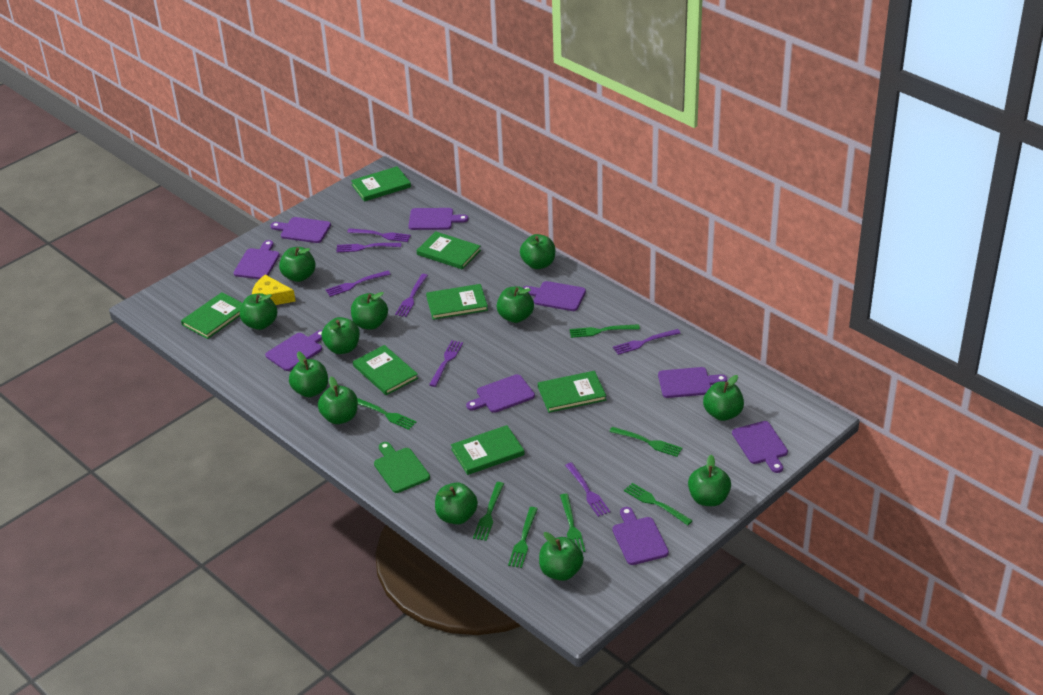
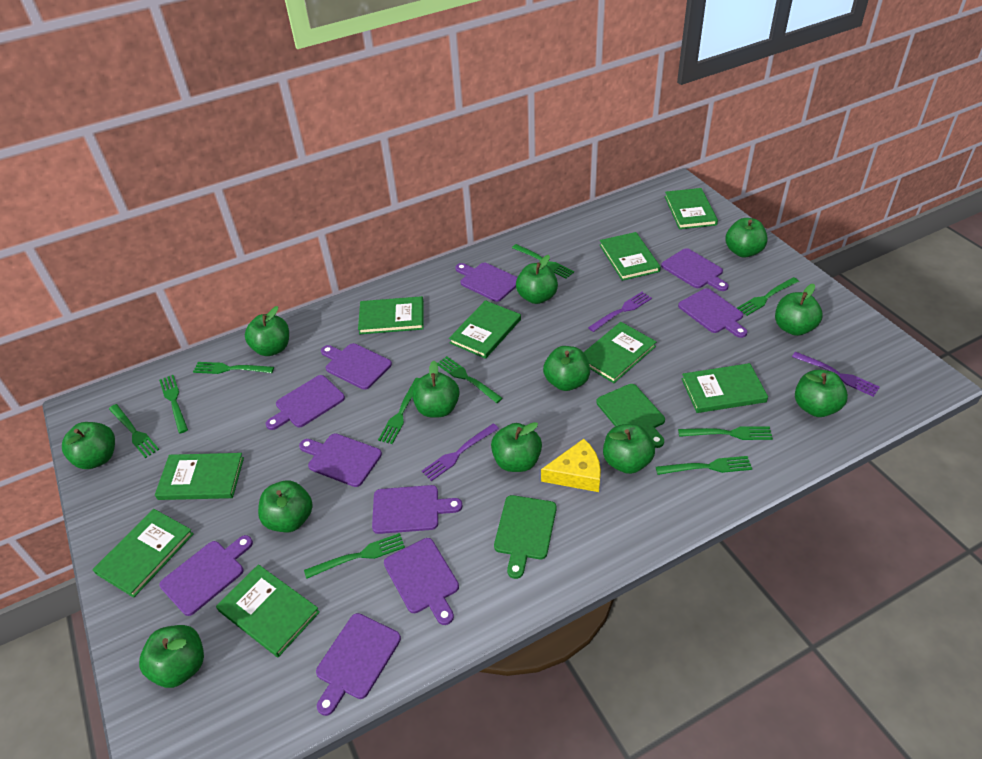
green book: [181,292,242,339] [351,166,411,202] [353,345,418,395] [417,231,481,270] [426,284,488,320] [451,425,525,475] [538,371,606,413] = 7 -> [92,509,194,598] [155,453,244,500] [216,564,320,657] [358,296,424,334] [449,300,521,359] [584,322,657,383] [599,232,661,281] [665,188,718,229] [681,363,768,413] = 9
green cutting board: [374,442,430,493] = 1 -> [494,495,557,579] [596,384,665,448] = 2
green fork: [357,398,416,430] [473,482,504,541] [508,507,538,568] [560,494,586,552] [569,324,640,338] [609,427,683,457] [624,483,693,525] = 7 -> [109,404,159,458] [159,375,188,433] [193,362,274,374] [304,533,405,579] [378,378,420,444] [437,356,503,403] [512,244,574,279] [656,456,752,475] [678,427,773,440] [737,277,799,316] = 10
purple cutting board: [234,240,280,279] [265,330,323,371] [270,217,331,243] [408,208,469,230] [466,374,535,413] [522,281,586,311] [612,507,669,565] [658,367,727,398] [732,421,788,473] = 9 -> [159,535,253,616] [266,375,345,430] [299,433,382,487] [316,613,401,716] [321,343,392,390] [372,485,463,534] [384,538,459,625] [455,263,518,302] [661,248,729,291] [678,288,747,338] = 10
purple fork: [326,271,391,297] [336,243,401,252] [347,228,411,242] [395,274,428,317] [429,340,463,387] [565,462,610,517] [613,329,681,355] = 7 -> [422,423,499,481] [588,292,652,332] [792,352,880,397] = 3

